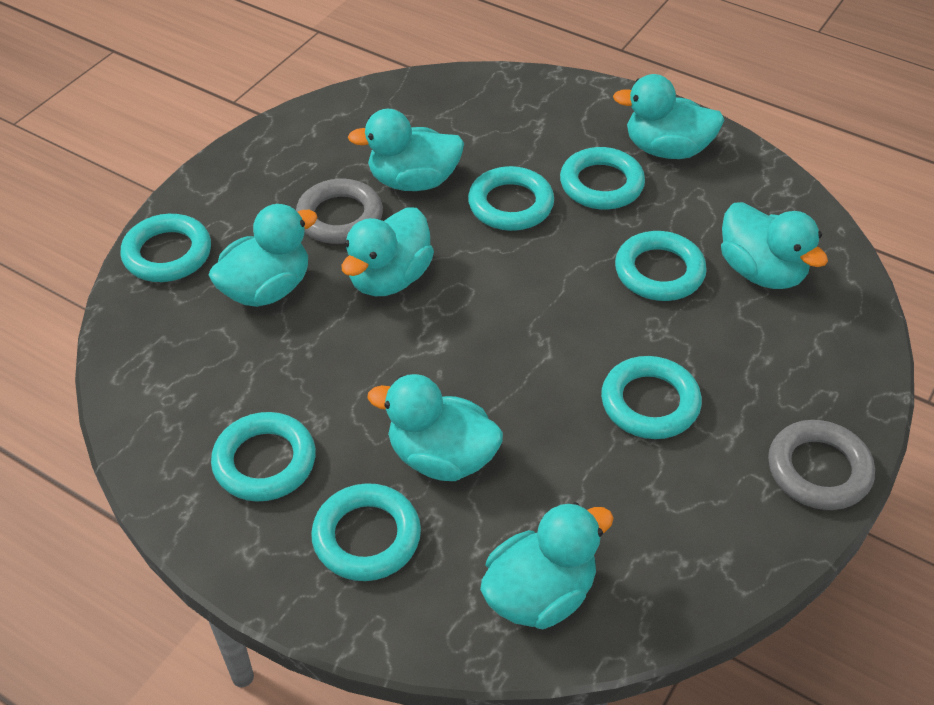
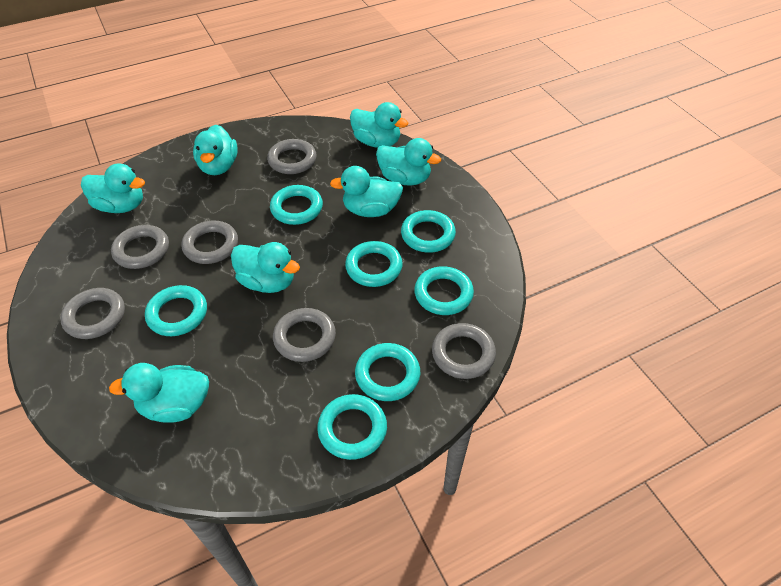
grey ring: [296,179,383,244] [768,420,875,510] = 2 -> [60,288,125,339] [111,225,169,269] [181,220,238,264] [267,139,317,174] [273,308,336,362] [432,323,496,379] = 6

